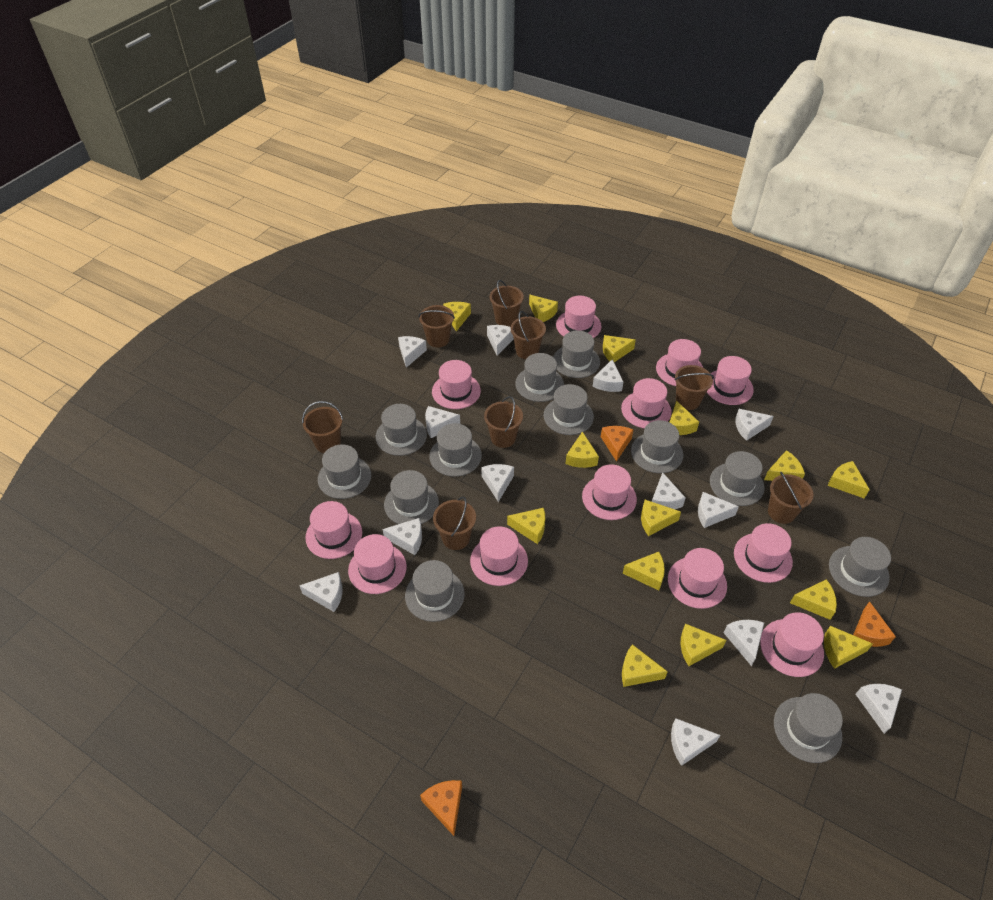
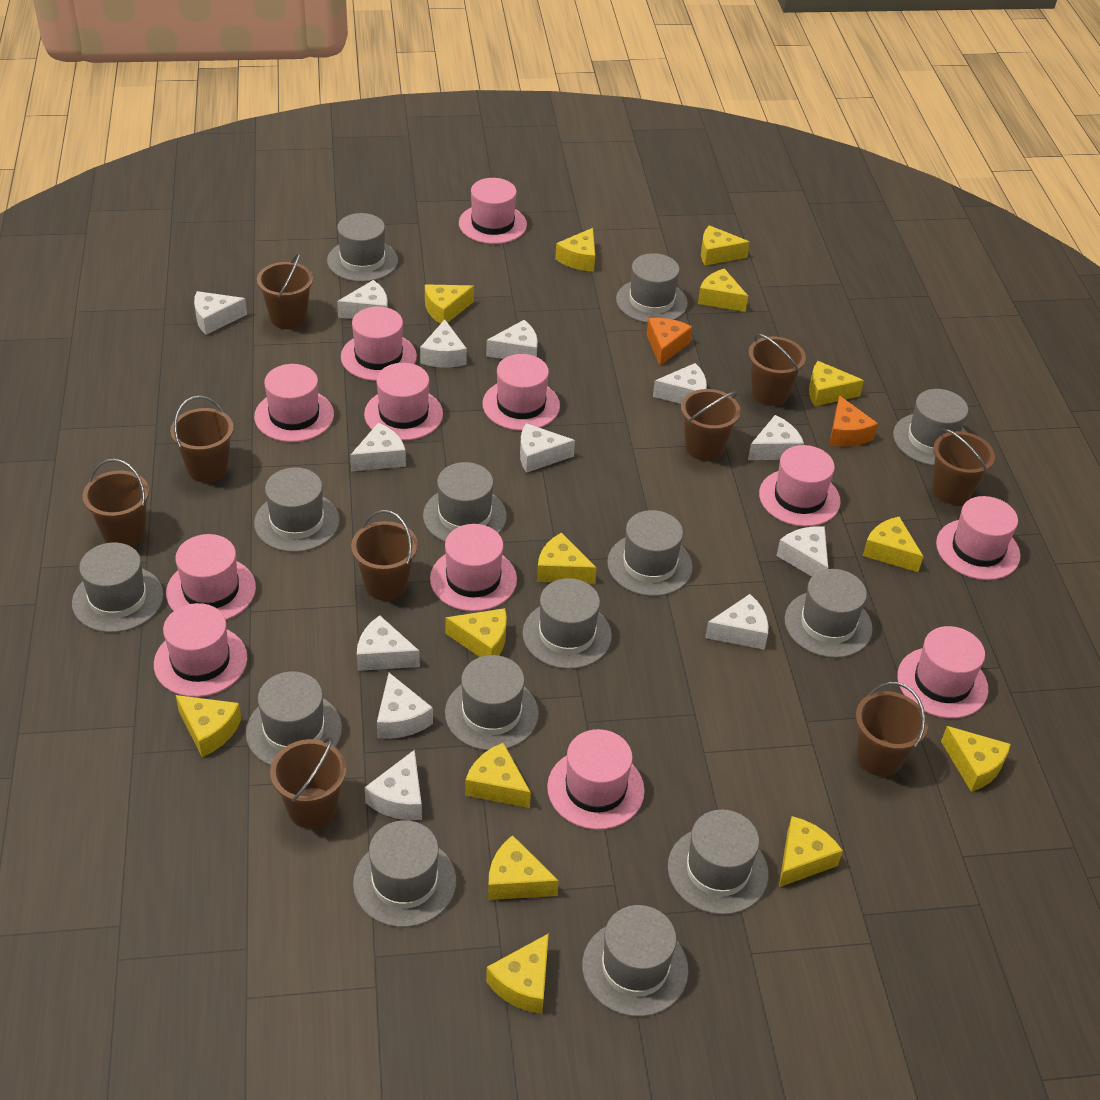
brown bucket: [302,401,343,453] [419,305,455,348] [433,496,476,550] [484,396,523,448] [490,280,524,327] [511,311,546,359] [674,365,714,410] [768,472,813,524] = 8 -> [83,459,149,547] [170,396,234,483] [257,253,313,329] [270,737,346,829] [351,510,418,601] [681,389,741,461] [748,334,806,406] [856,682,928,777] [932,429,995,505] = 9
grey hat: [318,444,371,499] [376,404,427,456] [384,470,439,524] [405,560,465,622] [430,423,482,477] [515,353,564,402] [544,384,594,435] [553,330,600,378] [631,420,683,473] [710,451,765,506] [774,693,843,763] [829,537,891,597] = 12 -> [72,543,163,633] [246,672,342,766] [254,467,340,552] [327,213,398,282] [353,820,456,927] [423,462,507,542] [445,655,539,751] [522,578,612,669] [582,905,688,1017] [607,510,693,596] [616,253,688,323] [668,810,768,915] [784,569,873,658] [893,389,968,466] = 14
orange cheese: [420,780,462,836] [601,426,634,462] [853,601,896,647] = 3 -> [646,318,692,365] [829,395,878,446] = 2

